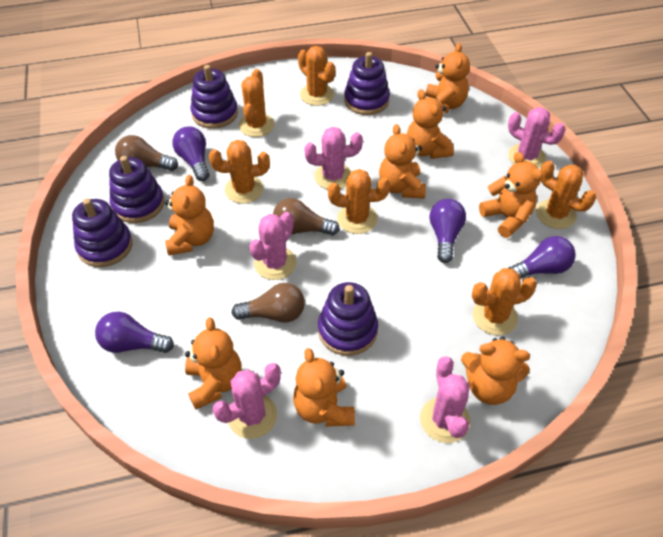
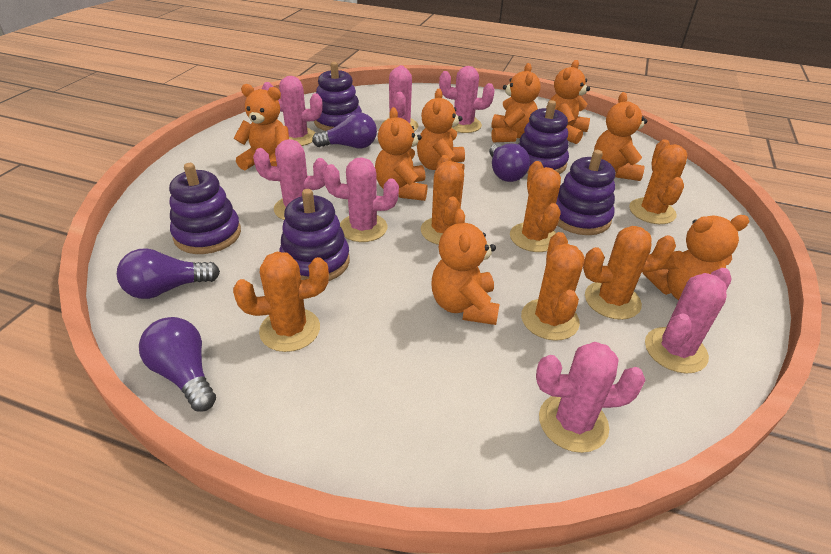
brown light bulb: [115,135,178,171] [232,283,305,323] [273,198,340,235] = 3 -> none = 0
pink cactus: [213,363,281,439] [250,212,297,280] [304,127,363,189] [420,356,470,443] [508,107,566,168] = 5 -> [253,139,328,220] [262,76,323,146] [323,157,399,242] [381,65,418,131] [439,66,495,133] [536,342,646,453] [645,268,732,374] = 7

